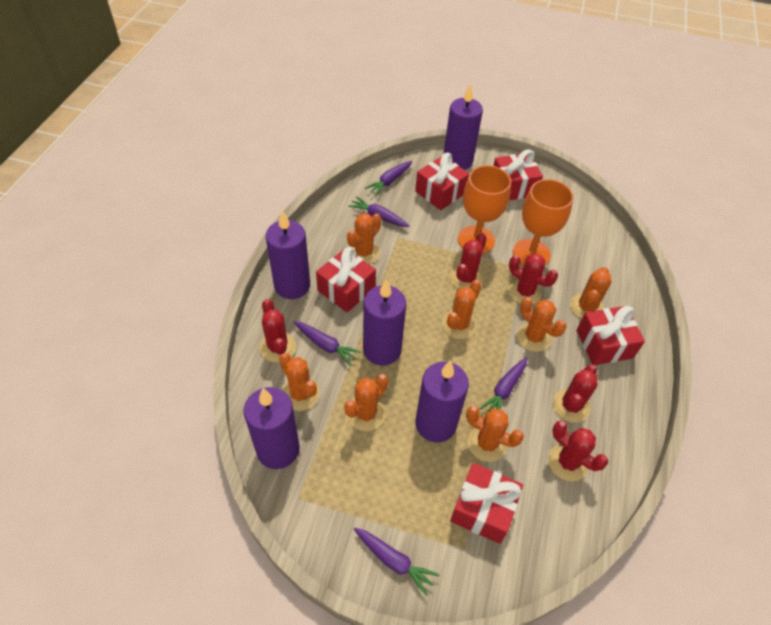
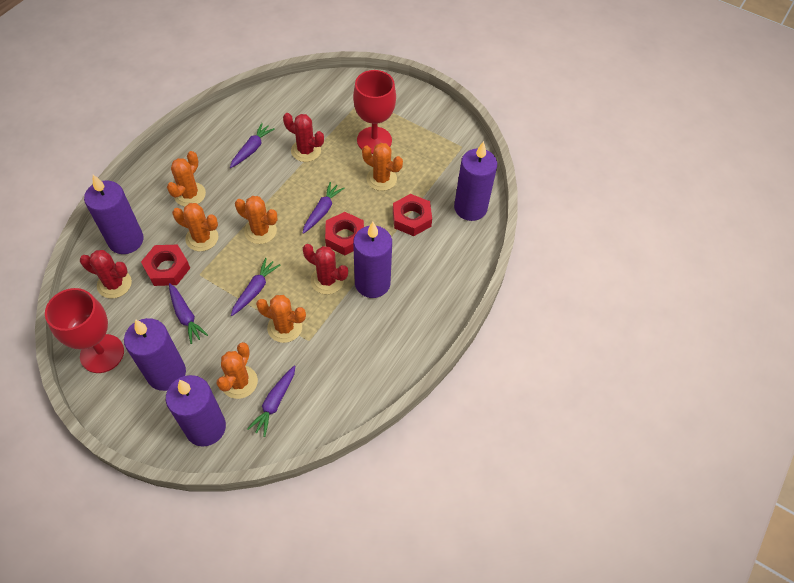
orange cactus: [279,353,320,411] [344,374,388,431] [347,213,381,264] [442,280,481,339] [466,406,524,462] [517,297,566,352] [570,267,611,319] = 7 -> [167,151,206,207] [172,203,218,251] [216,342,258,399] [235,196,277,244] [256,295,306,343] [362,143,403,191] = 6
orange goblet: [458,165,511,254] [513,179,574,266] = 2 -> none = 0
red cactus: [260,299,296,362] [450,233,487,289] [509,253,558,304] [548,420,609,481] [553,365,598,423] = 5 -> [80,250,132,299] [283,113,324,162] [303,244,348,294] = 3
red gift: [316,247,376,312] [415,153,469,210] [450,463,523,544] [493,149,543,200] [576,306,645,365] = 5 -> none = 0
red goblet: none = 0 -> [45,288,124,373] [353,70,396,154] = 2
red nut: none = 0 -> [141,245,190,286] [325,212,364,255] [393,194,432,236] = 3

